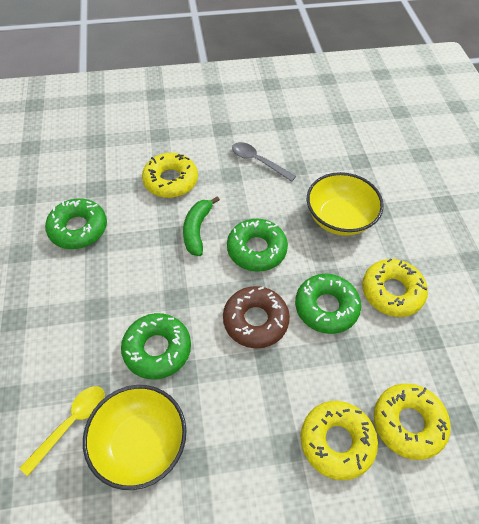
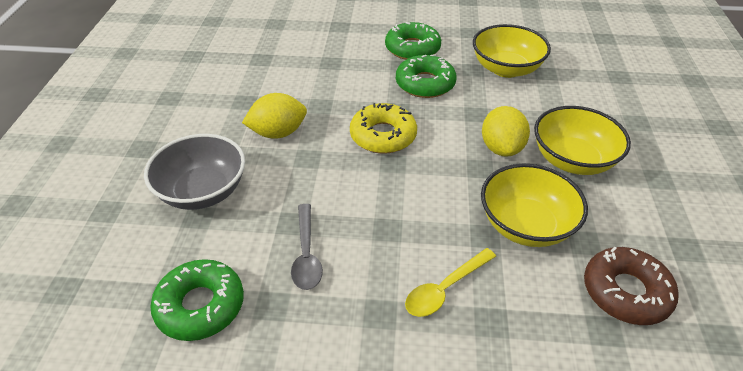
green banana: [183,196,220,256] = 1 -> none = 0
green donut: [45,198,107,249] [121,313,191,380] [227,219,288,272] [295,274,361,334] = 4 -> [150,259,244,341] [385,22,441,60] [396,54,457,98] = 3
grey bowl: none = 0 -> [144,134,245,210] = 1
yellow bowl: [83,385,187,490] [307,172,384,236] = 2 -> [473,24,551,78] [481,164,588,247] [534,106,631,175] = 3
yellow donut: [142,153,198,198] [301,401,378,480] [362,258,428,317] [374,383,451,460] = 4 -> [350,103,417,154] = 1
yellow lemon: none = 0 -> [242,93,307,139] [482,106,530,157] = 2

